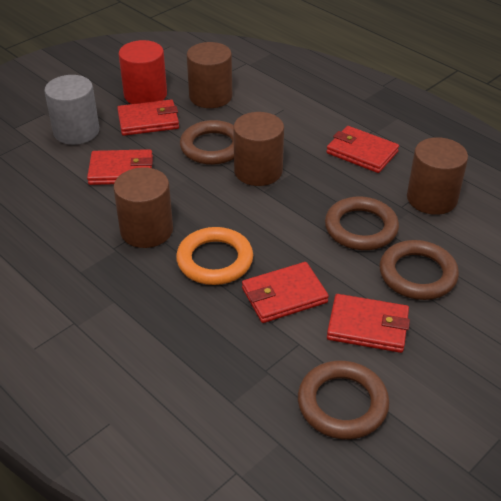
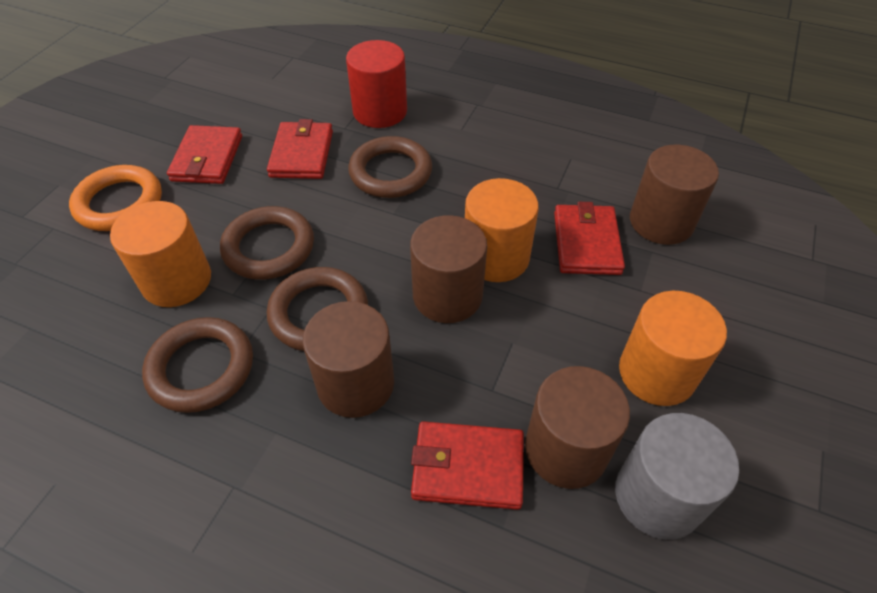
orange cylinder: none = 0 -> [110,201,211,307] [465,178,539,282] [619,291,727,406] = 3
red wallet: [87,149,153,185] [117,100,179,136] [242,262,329,323] [326,126,399,173] [327,294,410,353] = 5 -> [167,125,242,184] [267,119,333,179] [411,421,524,510] [554,202,625,275] = 4

